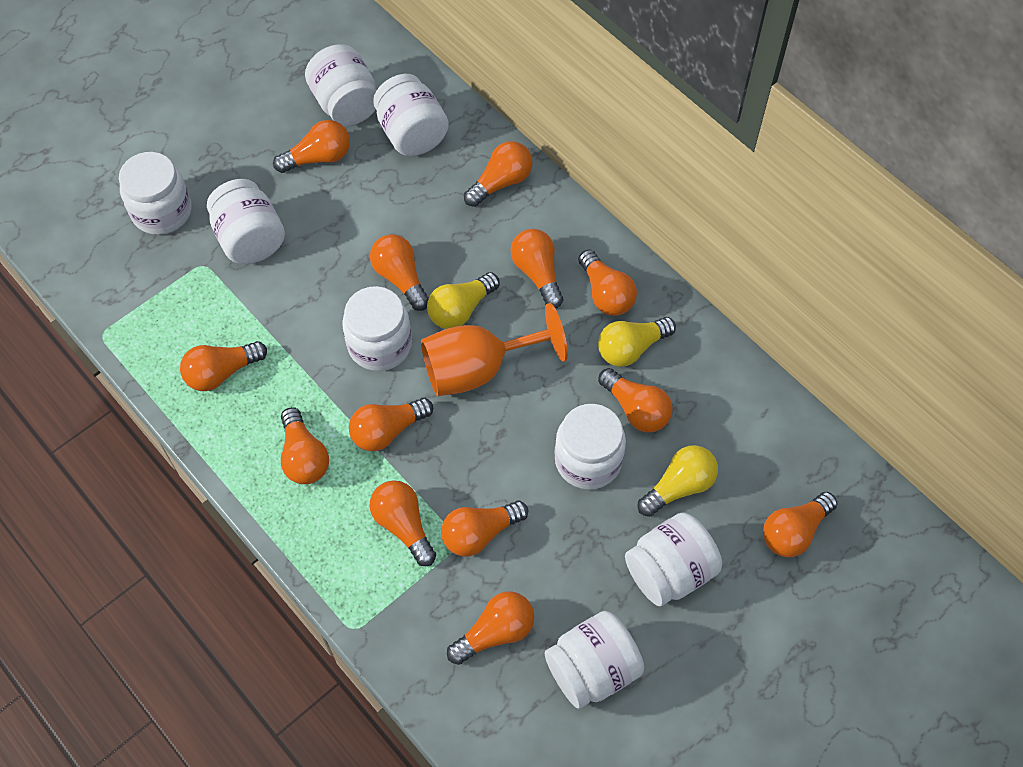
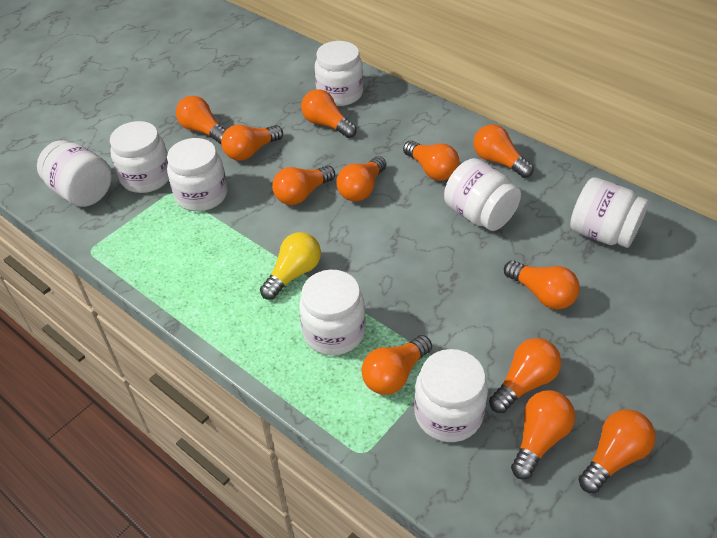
orange goblet: [421,303,568,396] = 1 -> none = 0
orange light bulb: [180,341,267,391] [273,120,350,173] [281,407,329,484] [349,398,433,451] [369,480,436,566] [370,234,429,311] [441,501,528,557] [447,592,534,665] [464,141,533,207] [511,229,563,308] [578,249,637,316] [598,368,673,432] [763,492,837,557] = 13 -> [176,96,226,144] [221,125,283,161] [272,165,335,205] [301,89,357,138] [336,156,386,202] [361,335,432,395] [403,140,460,181] [473,124,534,178] [489,338,561,413] [504,260,580,309] [511,390,575,480] [579,409,656,493] = 12
yellow light bulb: [427,272,500,329] [598,317,676,367] [638,445,718,517] = 3 -> [260,232,321,300] = 1

